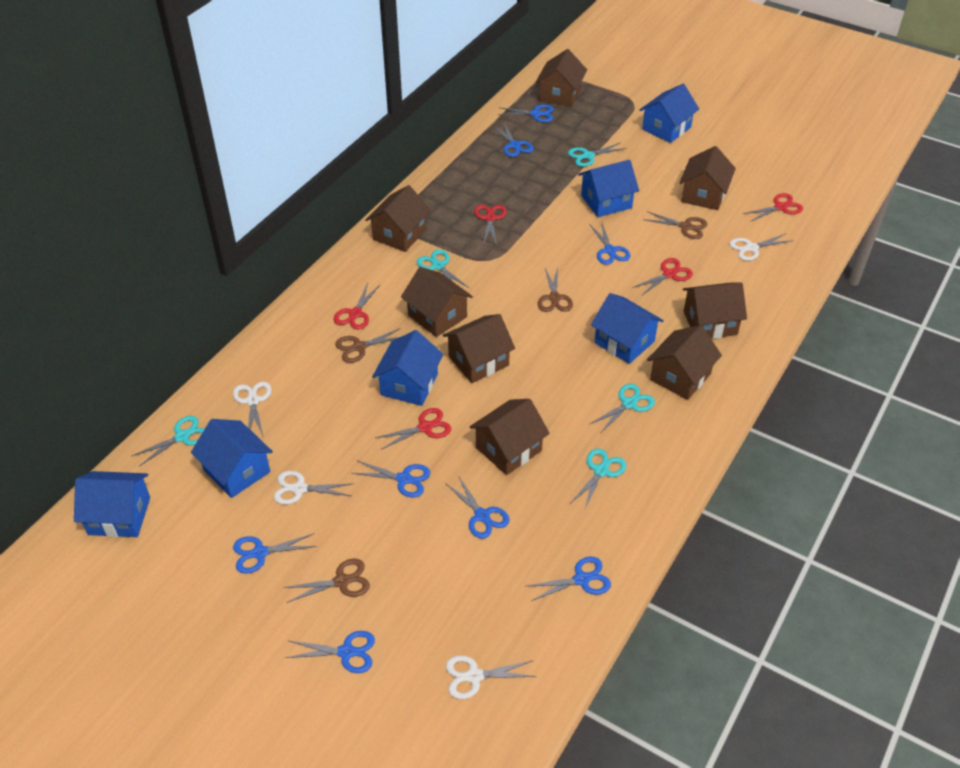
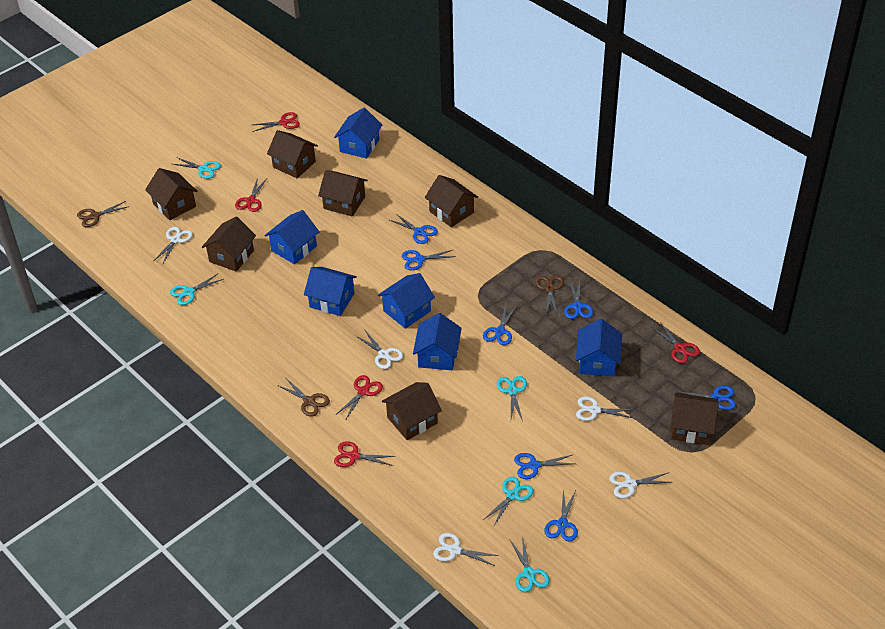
blue scissors: [233,534,317,574] [285,631,375,673] [351,460,431,498] [445,475,509,539] [494,122,534,157] [498,104,554,123] [527,557,611,601] [589,221,630,265] = 8 -> [390,214,438,244] [402,250,456,270] [483,305,517,345] [514,453,574,479] [544,489,578,542] [564,280,593,319] [676,386,736,410] = 7
brown house: [365,185,431,252] [401,267,473,337] [443,314,515,383] [469,399,550,475] [535,49,587,107] [647,325,722,400] [679,146,736,210] [683,282,747,339] = 8 -> [145,168,198,220] [202,217,256,272] [267,130,318,178] [318,170,368,216] [382,382,442,440] [425,175,478,227] [670,393,719,445] = 7
brown scissors: [283,559,370,603] [335,328,401,363] [537,268,573,312] [643,211,707,239] = 4 -> [77,201,130,227] [277,378,330,417] [535,276,564,314] = 3
white scissors: [233,382,272,436] [274,471,354,505] [446,655,537,699] [729,233,794,261] = 4 -> [154,227,193,263] [356,329,403,369] [433,533,499,566] [576,396,636,421] [609,472,671,499] = 5

